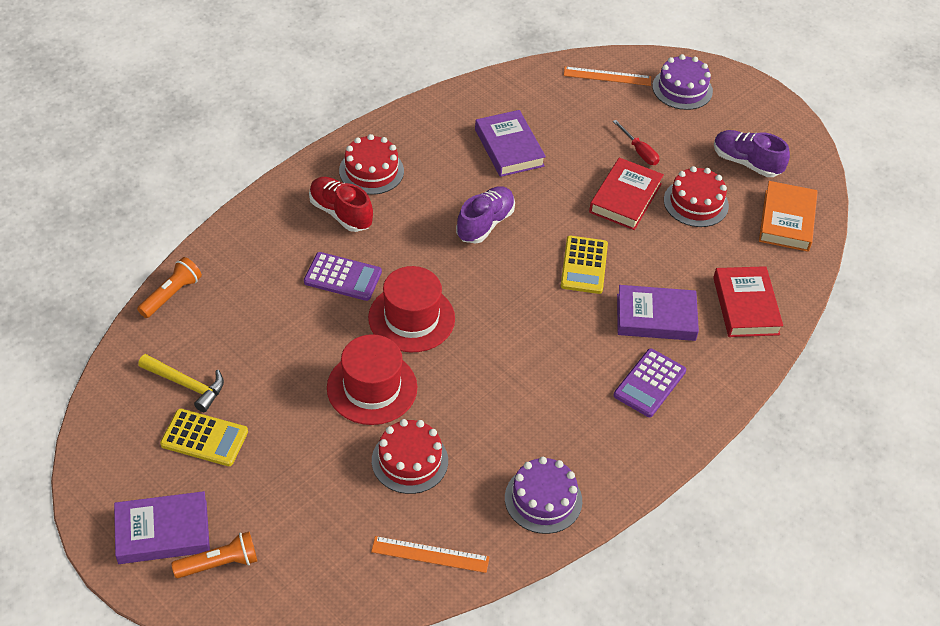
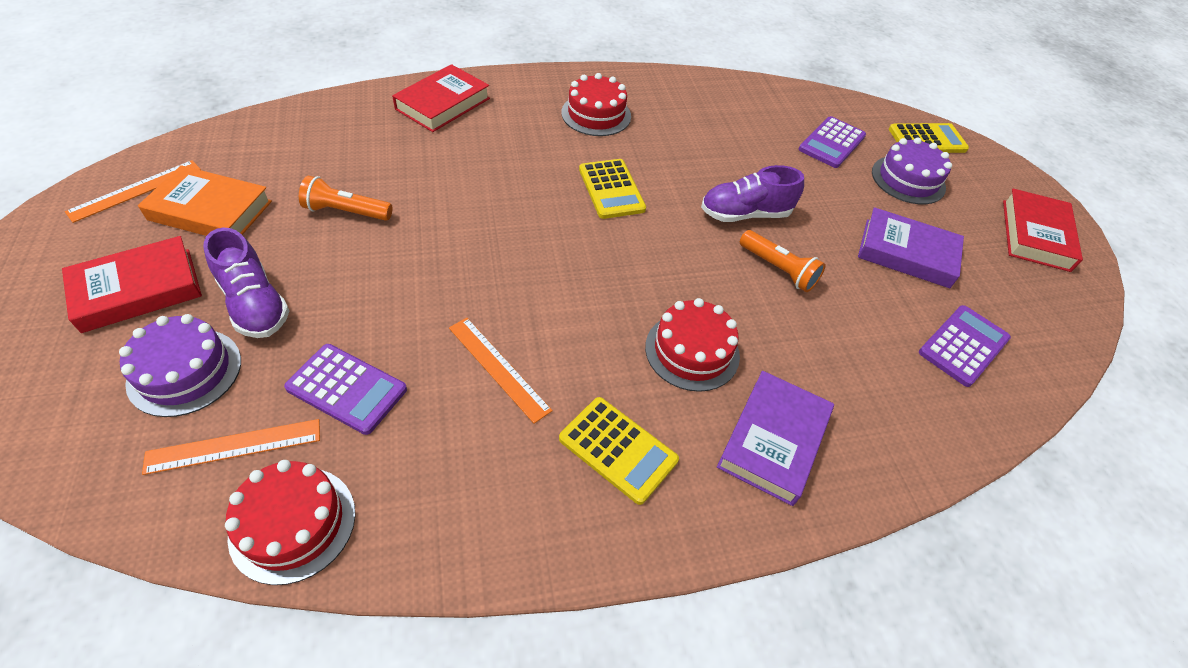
orange ruler: [371,536,489,573] [564,66,651,86] = 2 -> [65,160,201,223] [142,419,320,475] [449,318,553,424] = 3
purple book: [114,491,210,564] [475,110,546,177] [617,285,699,341] = 3 -> [717,371,834,506] [858,207,964,288] = 2
purple calculator: [304,252,382,301] [613,348,686,417] = 2 -> [284,344,407,435] [799,116,866,168] [919,305,1011,387] = 3
red book: [589,158,664,230] [713,266,783,337] = 2 -> [62,236,202,333] [392,64,490,132] [1003,188,1083,272] = 3
red hat: [327,334,417,425] [368,266,455,353] = 2 -> none = 0
red screwdriver: [613,120,659,165] = 1 -> none = 0
red shoe: [309,177,373,232] = 1 -> none = 0
yellow calculator: [160,408,248,466] [561,236,608,294] = 2 -> [559,397,679,505] [579,159,646,219] [889,123,969,153] = 3
yellow hammer: [138,354,224,412] = 1 -> none = 0

